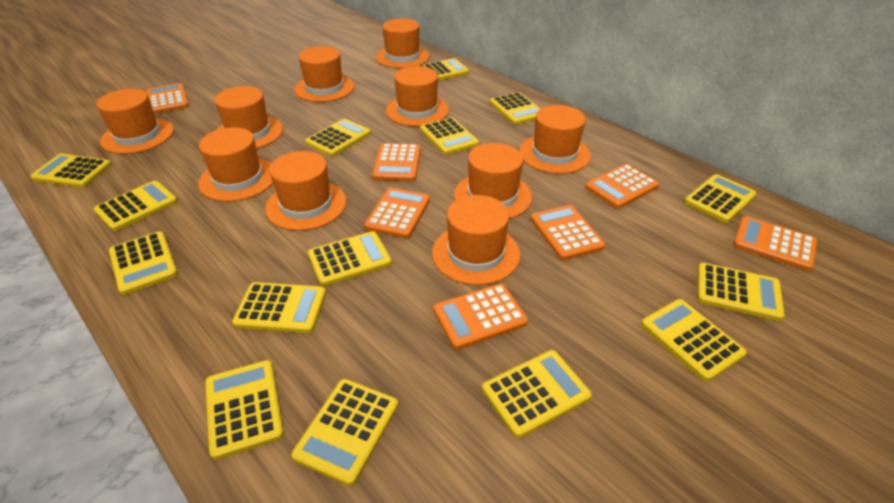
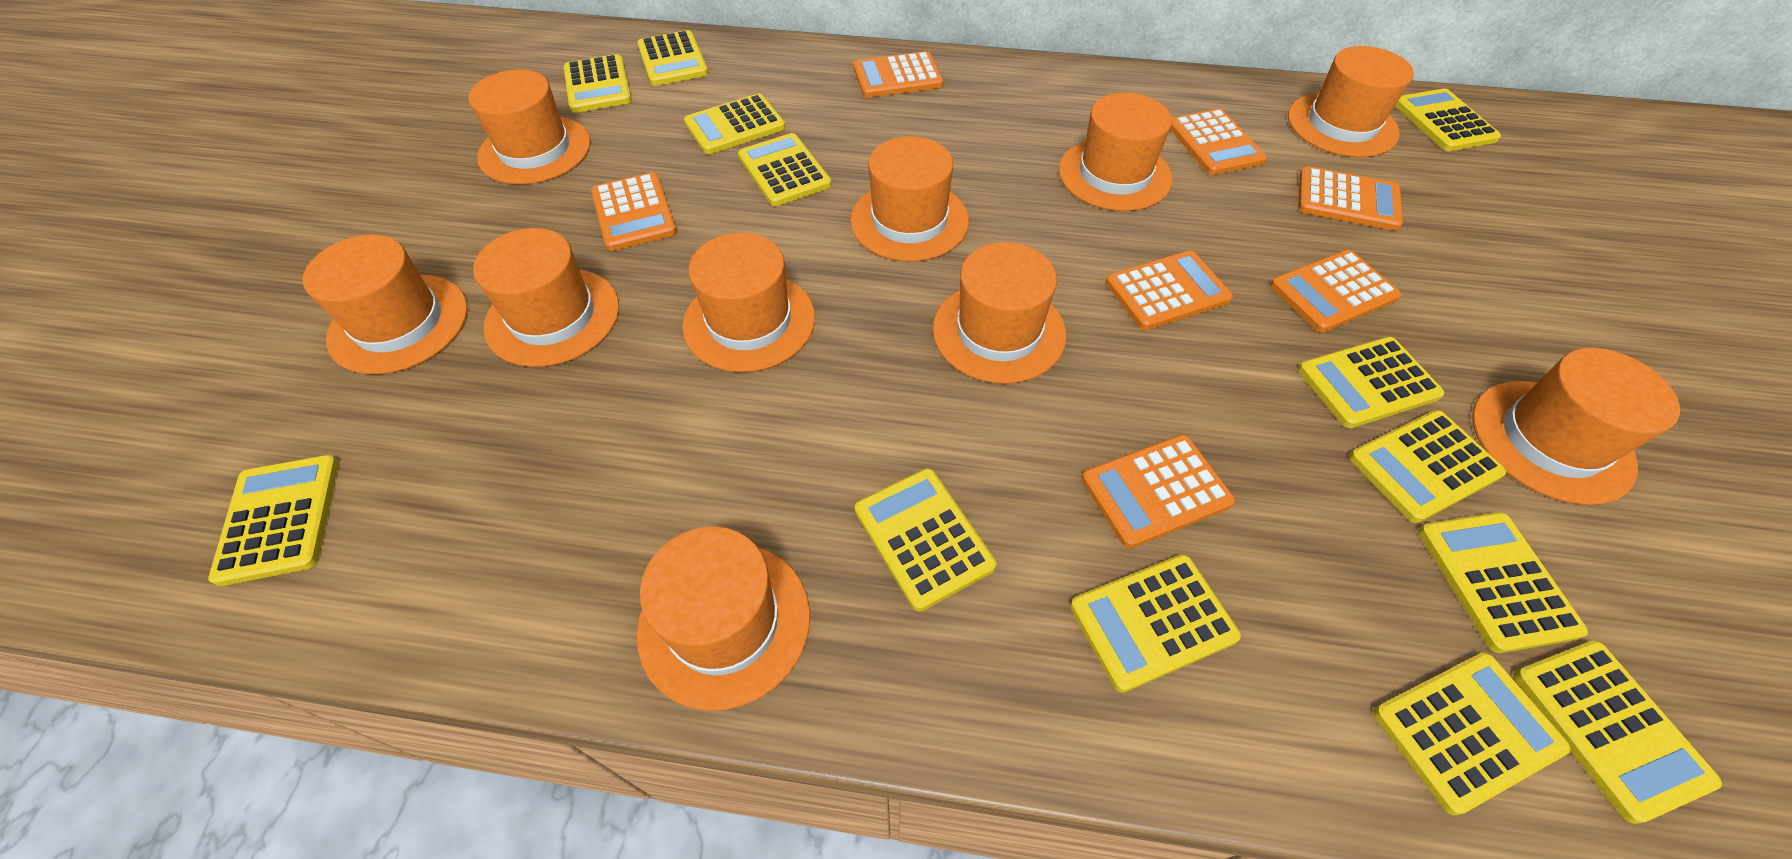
yellow calculator: [30,154,112,188] [94,181,178,231] [109,231,178,295] [205,360,284,460] [232,282,326,333] [291,379,398,486] [305,119,371,156] [308,231,392,286] [418,58,469,81] [420,117,479,155] [482,350,592,438] [490,92,540,125] [641,299,747,382] [684,174,757,223] [697,263,785,321] = 15 -> [208,455,339,586] [564,54,632,113] [637,30,708,86] [684,93,786,154] [738,133,832,206] [855,468,996,612] [1070,554,1241,693] [1298,337,1444,428] [1349,410,1506,523] [1373,652,1571,815] [1395,88,1501,151] [1419,512,1588,653] [1514,640,1722,824] = 13

